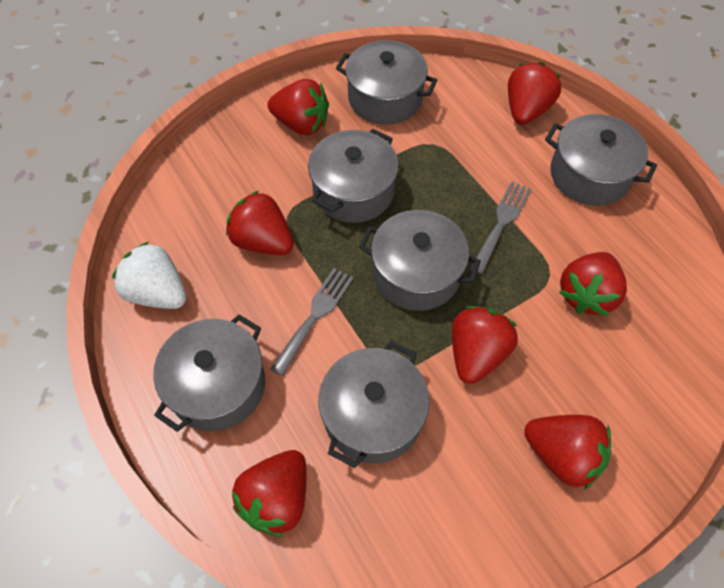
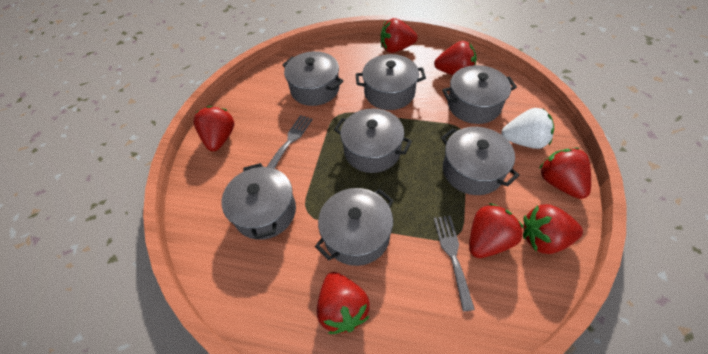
grey pot: [153,314,265,432] [308,129,399,223] [319,341,429,468] [336,40,438,125] [359,210,481,311] [545,114,657,206] = 6 -> [222,163,296,240] [283,51,343,106] [315,188,394,266] [334,109,412,173] [356,54,426,110] [441,127,519,195] [442,65,517,124] = 7

